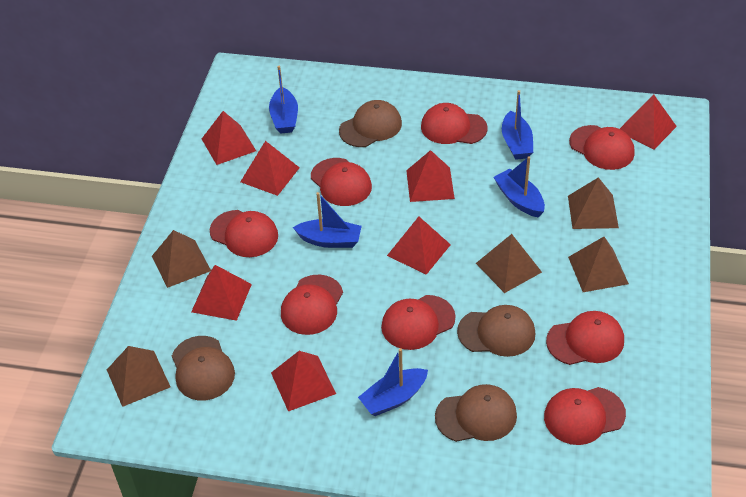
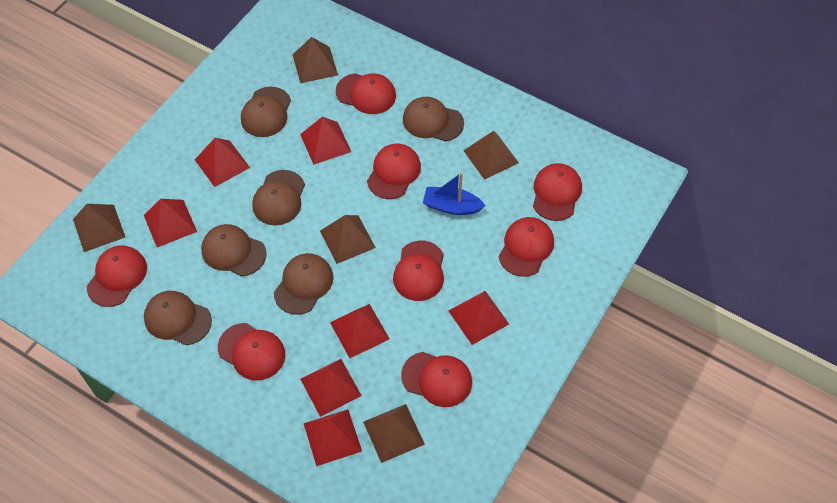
blue boat: [269,66,298,134] [293,192,362,248] [358,348,428,416] [493,156,545,217] [502,90,533,160] = 5 -> [423,173,486,215] = 1
brown cap: [172,336,235,400] [339,100,402,147] [435,384,517,442] [457,305,535,357] = 4 -> [144,291,212,345] [201,224,267,276] [241,87,291,137] [252,170,305,226] [274,253,333,315] [403,97,464,142] = 6

